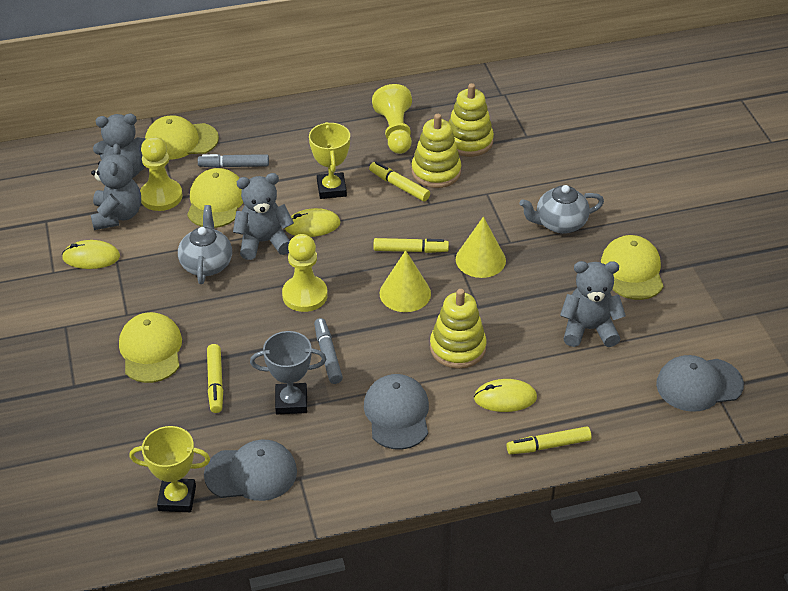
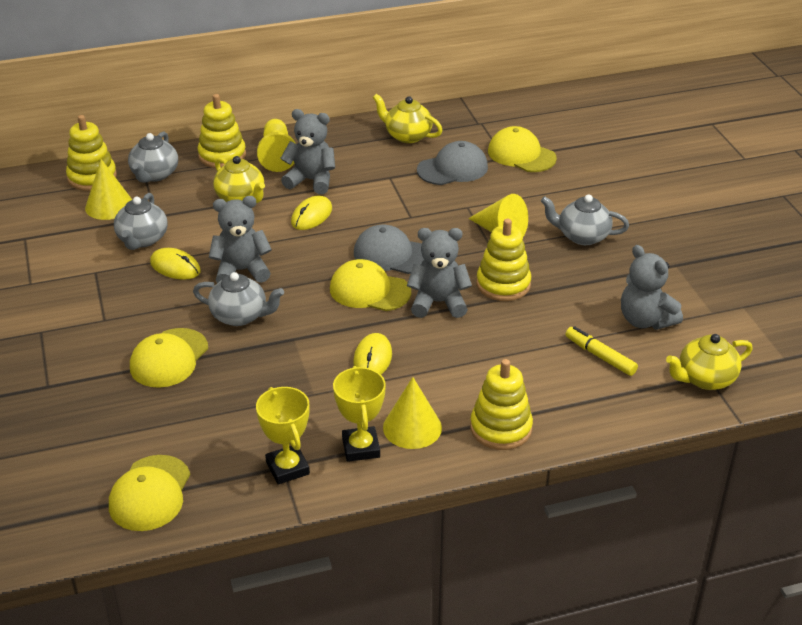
grey cap: [204,440,297,501] [364,374,429,450] [656,355,744,412] = 3 -> [354,225,424,274] [417,141,488,185] = 2
grey marker: [198,154,269,168] [314,318,343,384] = 2 -> none = 0
grey teapot: [178,205,232,284] [520,185,604,233] = 2 -> [114,193,168,250] [128,132,178,183] [193,272,284,326] [541,194,629,245] = 4
grey trophy: [250,331,326,414] = 1 -> none = 0
yellow cone: [380,250,431,312] [456,217,506,278] = 2 -> [85,159,132,220] [383,377,442,449] [468,194,528,237] = 3
yellow marker: [207,344,223,413] [369,162,430,201] [374,238,449,253] [507,426,592,454] = 4 -> [565,326,638,376] = 1
yellow pawn: [140,136,183,211] [282,234,328,312] [372,84,412,154] = 3 -> [257,119,296,172] = 1
yellow stacking toy: [412,114,461,188] [430,289,486,369] [449,83,494,157] = 3 -> [66,115,117,191] [198,94,246,168] [470,359,533,450] [477,219,531,301] = 4
yellow teapot: none = 0 -> [213,156,265,203] [373,94,443,143] [666,334,753,390] = 3

